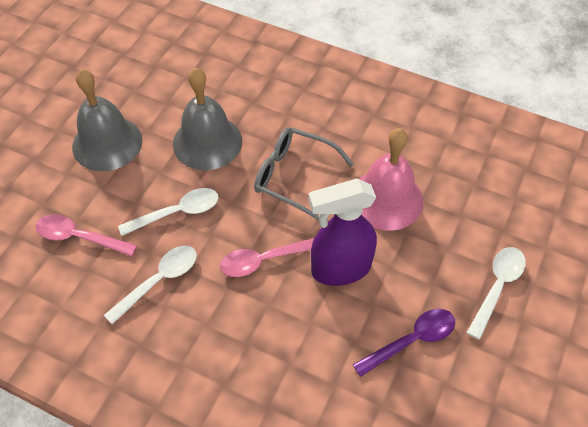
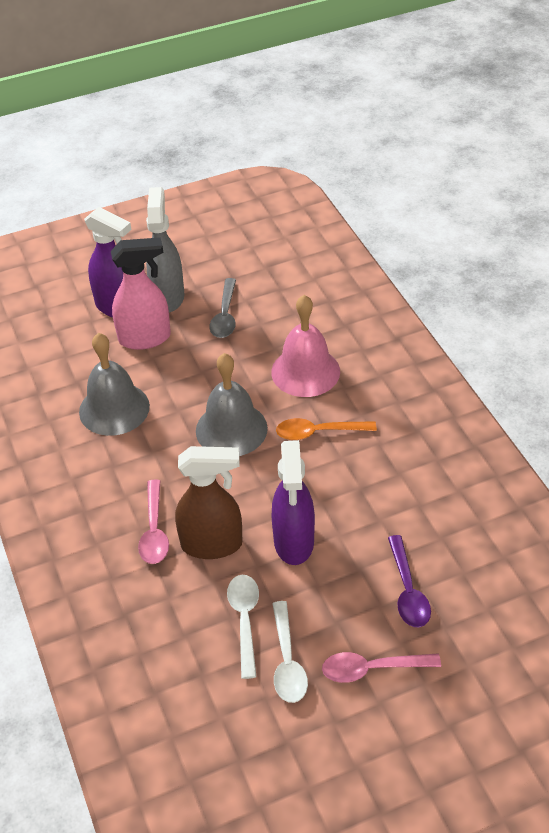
brown spray bottle: none = 0 -> [175,446,243,559] = 1
grey glasses: [254,127,354,221] = 1 -> none = 0
grey spoon: none = 0 -> [210,278,236,338] = 1
grey spray bottle: none = 0 -> [146,187,184,312] = 1
orange spoon: none = 0 -> [276,418,377,440] = 1
pink spray bottle: none = 0 -> [111,237,171,350] = 1
purple spray bottle: [308,179,377,286] = 1 -> [84,207,131,318] [271,440,315,565] = 2
white spoon: [104,246,197,325] [118,188,219,236] [467,247,526,340] = 3 -> [227,575,259,679] [272,601,308,703] = 2

